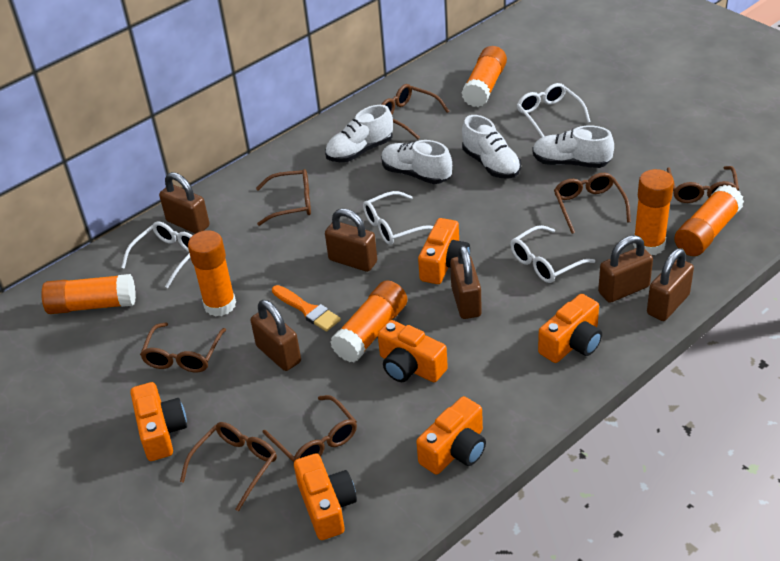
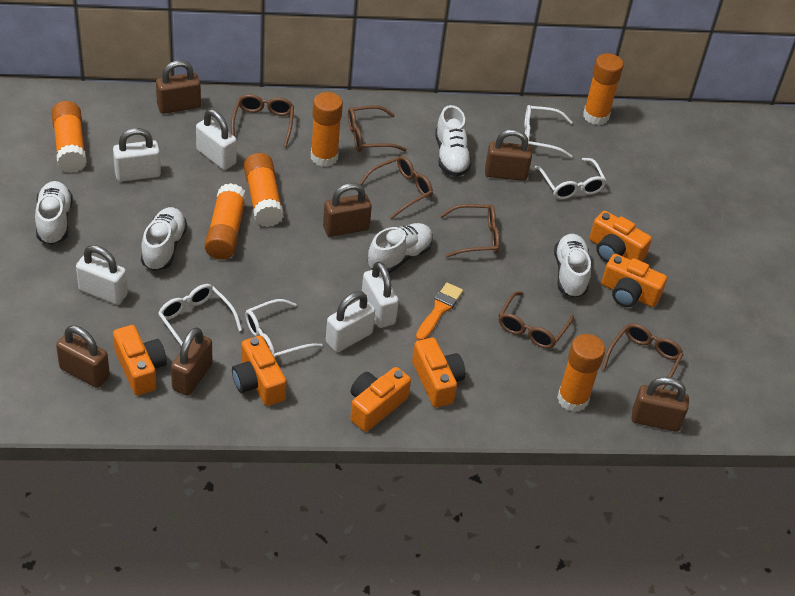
brown glasses: [140,322,226,372] [180,422,277,511] [256,169,311,226] [263,395,357,462] [381,84,449,139] [554,173,631,234] [667,166,739,203] = 7 -> [231,94,294,147] [348,105,407,152] [359,156,433,219] [440,204,500,258] [499,291,574,349] [602,323,684,389] = 6
white padlock: none = 0 -> [76,245,128,305] [113,128,161,182] [196,109,237,170] [326,291,375,352] [362,262,399,328] = 5
white shoe: [325,105,393,162] [381,140,452,184] [462,115,521,179] [532,126,614,168] = 4 -> [35,181,73,245] [141,207,187,271] [368,223,433,273] [435,105,472,177] [554,234,591,298] = 5

